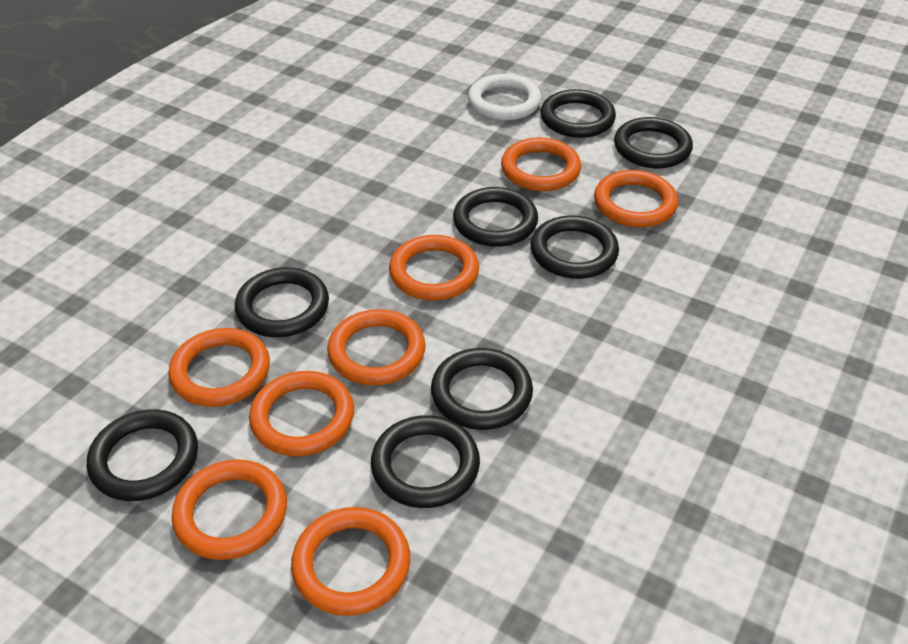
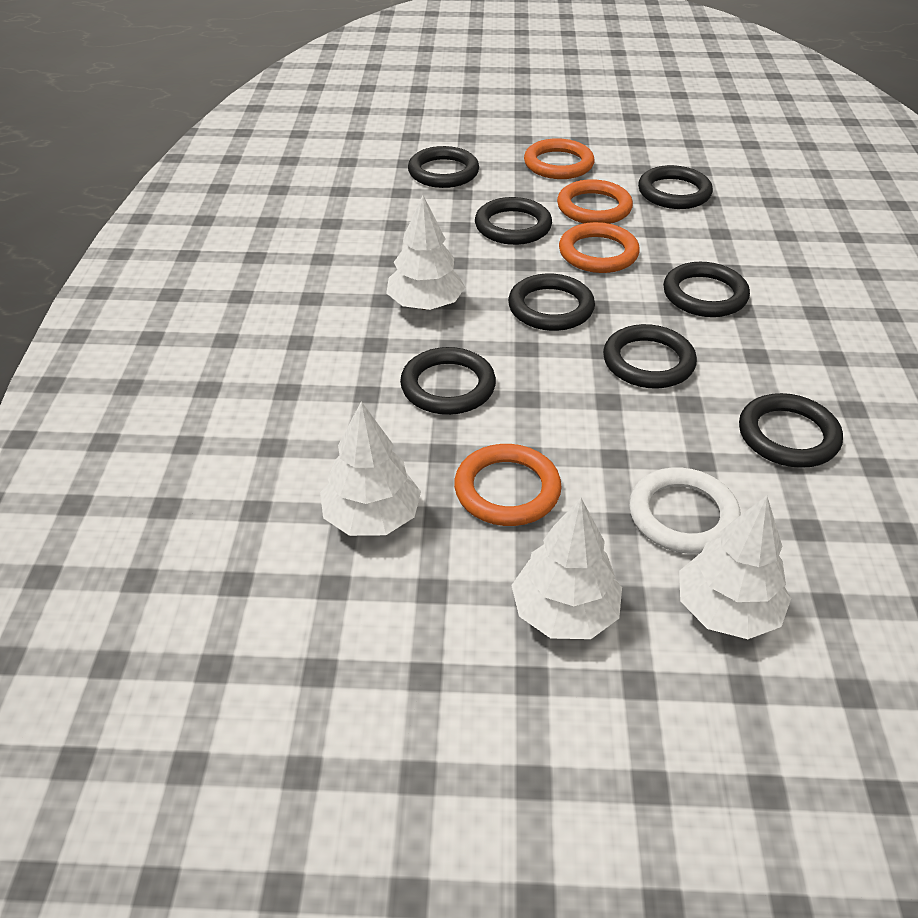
orange ring: [168,328,270,407] [172,459,287,560] [249,371,354,456] [291,507,410,616] [327,309,426,385] [389,235,479,300] [501,137,581,191] [594,170,678,228] = 8 -> [454,444,562,526] [524,138,594,179] [557,179,633,224] [559,222,640,273] = 4
white tree: none = 0 -> [320,401,421,536] [386,196,465,310] [511,498,622,639] [679,496,791,639] = 4

